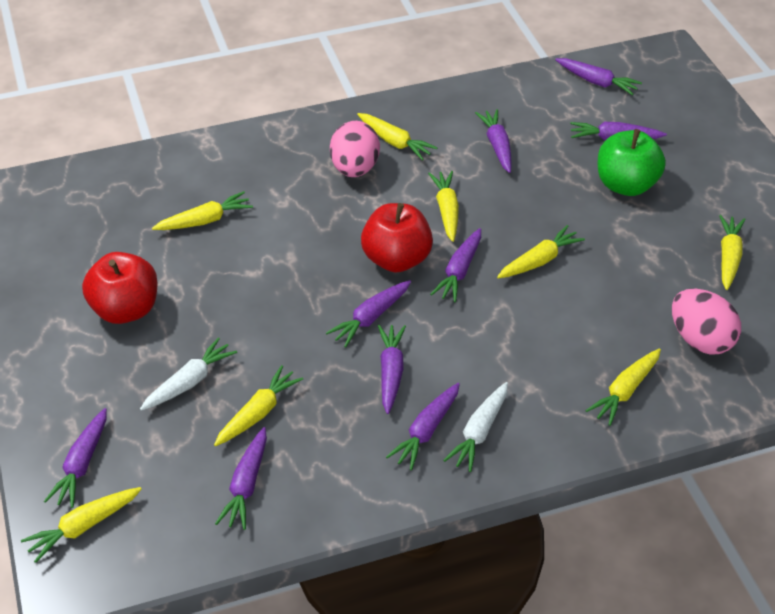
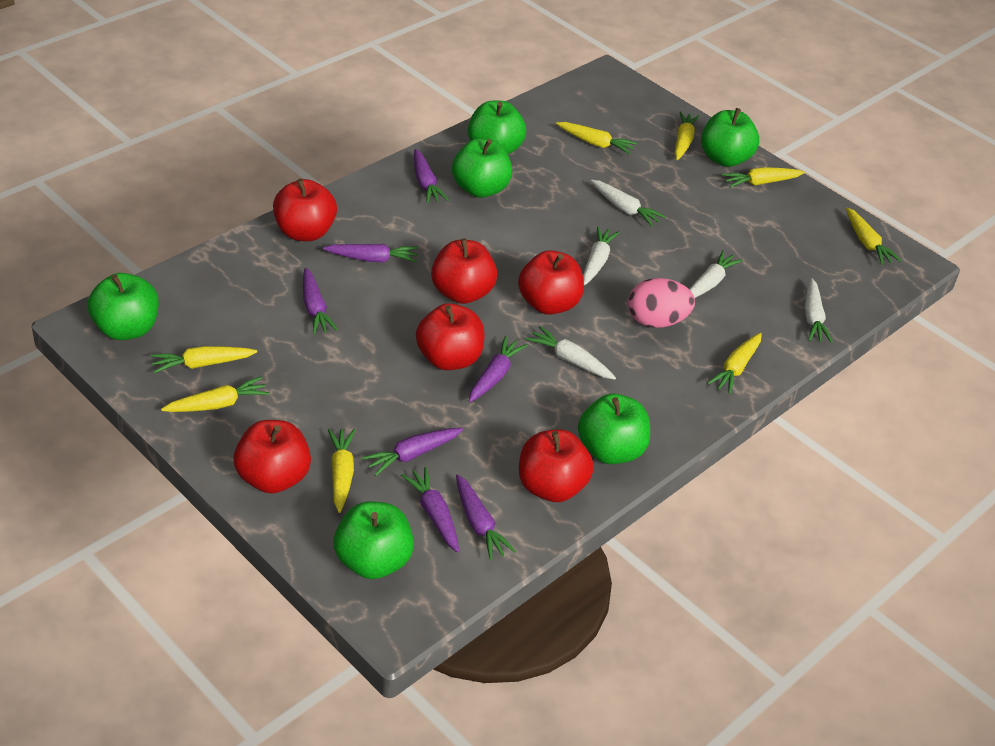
green apple: [598,129,666,196] = 1 -> [88,273,159,340] [334,501,414,579] [452,138,512,198] [468,101,526,154] [578,394,650,464] [701,108,759,167] = 6
pink egg: [330,121,380,177] [672,289,741,355] = 2 -> [628,278,695,328] = 1
purple carrot: [44,408,107,508] [215,427,267,530] [326,280,411,348] [378,325,406,414] [386,383,460,470] [430,228,481,302] [475,109,512,173] [555,58,642,96] [570,122,667,140] = 9 -> [303,268,338,335] [323,244,418,263] [362,428,463,476] [401,467,459,553] [414,149,449,204] [456,474,516,561] [469,336,528,402] = 7
red apple: [82,252,158,324] [361,203,433,273] = 2 -> [233,420,311,494] [273,179,337,241] [416,303,485,370] [431,238,497,304] [518,250,584,315] [519,429,594,502] = 6
white carrot: [140,337,237,411] [443,382,508,472] = 2 -> [526,326,616,379] [583,226,619,285] [591,179,666,227] [689,250,743,298] [805,278,833,343] = 5

